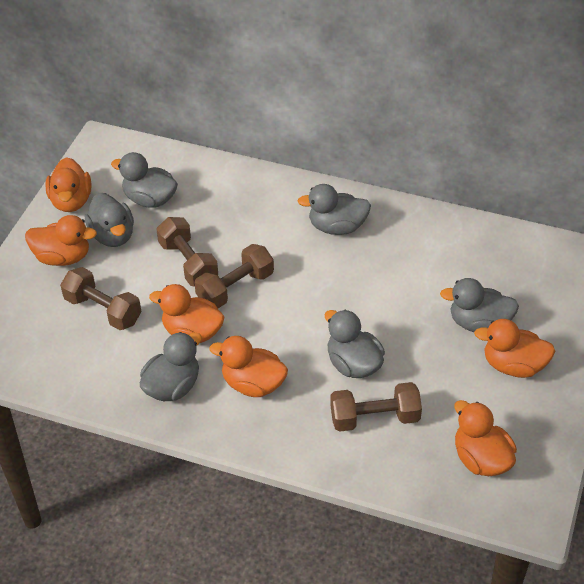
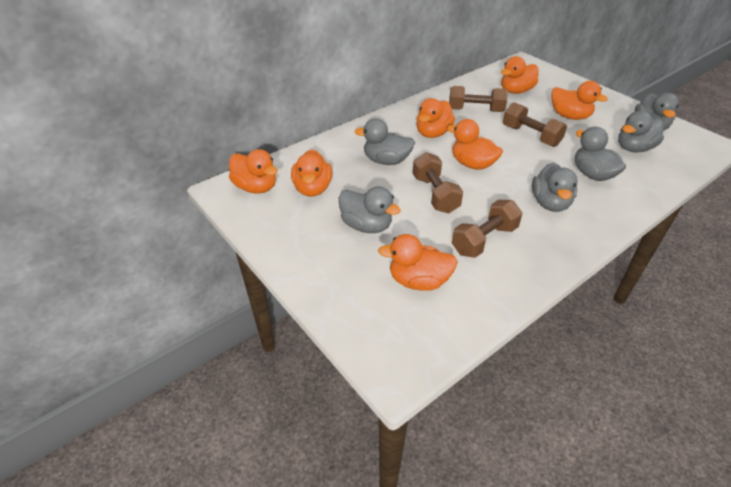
orange duck: [25,215,97,266] [45,157,91,212] [149,284,224,343] [209,336,288,397] [454,400,517,476] [474,319,555,378] = 6 -> [229,149,278,193] [291,150,332,197] [378,234,458,291] [416,98,455,138] [447,119,503,170] [501,56,539,94] [551,81,608,120] = 7

